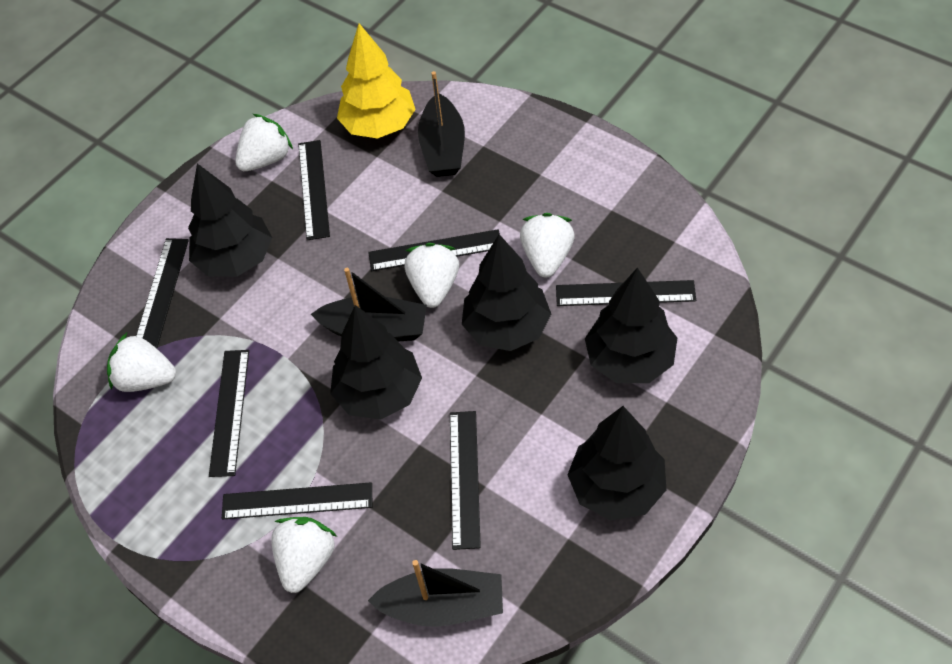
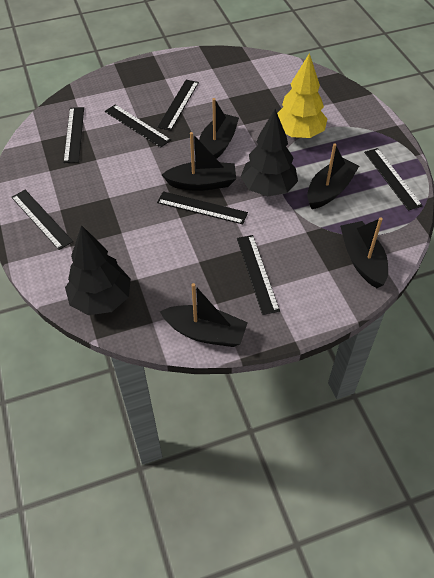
black boat: [311,268,427,341] [368,560,503,627] [418,71,465,177] = 3 -> [160,283,248,347] [162,132,236,191] [199,98,239,159] [307,143,359,209] [340,217,388,288] = 5
black tree: [188,164,272,277] [330,305,422,420] [462,234,551,351] [567,406,666,521] [585,267,677,383] = 5 -> [65,225,131,315] [241,109,298,196] = 2
white strawberry: [107,333,176,392] [235,114,293,171] [271,517,337,593] [405,243,459,308] [520,213,575,278] = 5 -> none = 0

